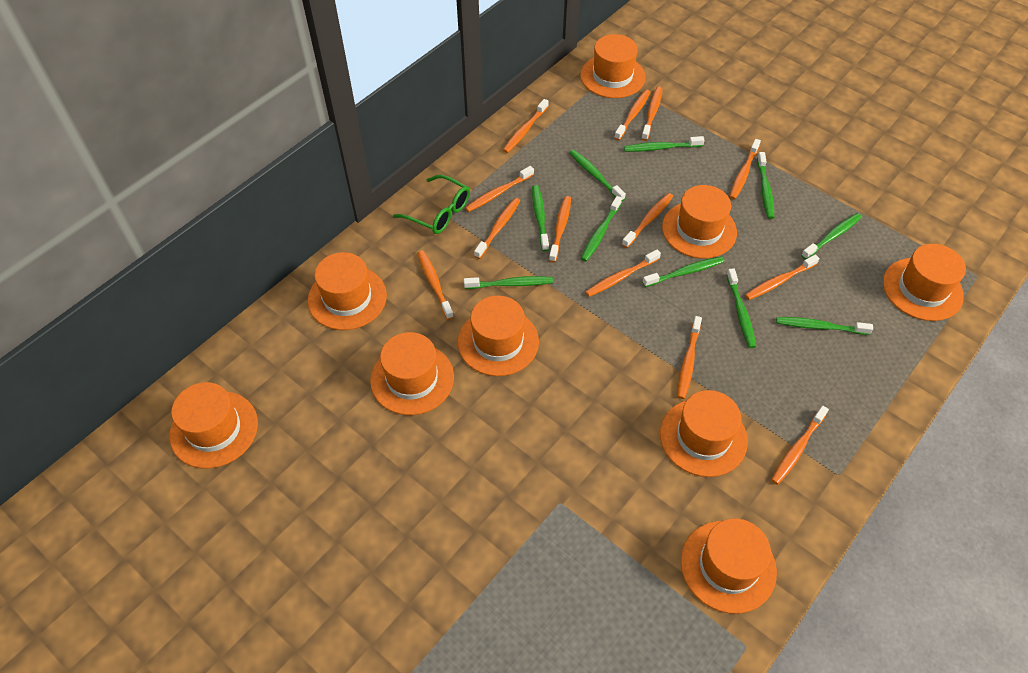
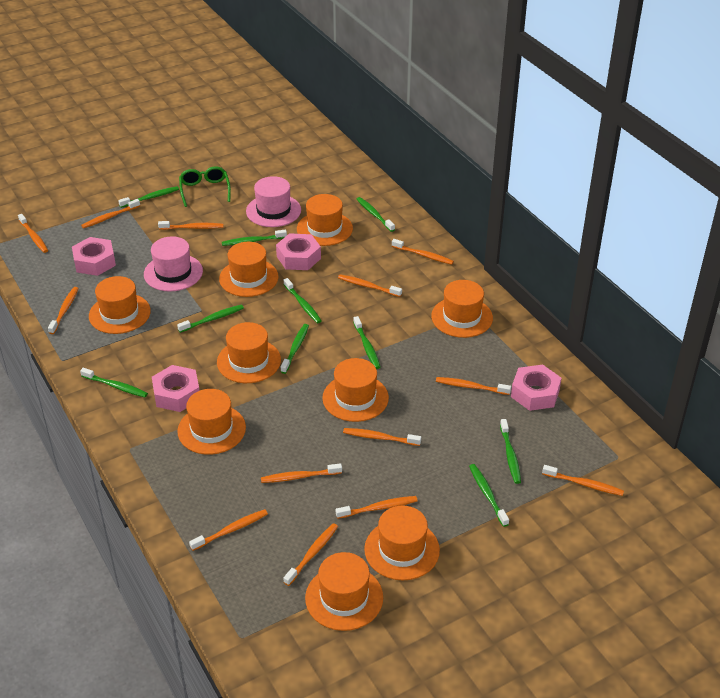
pink hat: none = 0 -> [144,236,203,292] [246,176,301,227] = 2
pink nut: none = 0 -> [72,237,116,276] [152,365,200,412] [276,233,321,270] [511,365,562,411] = 4

